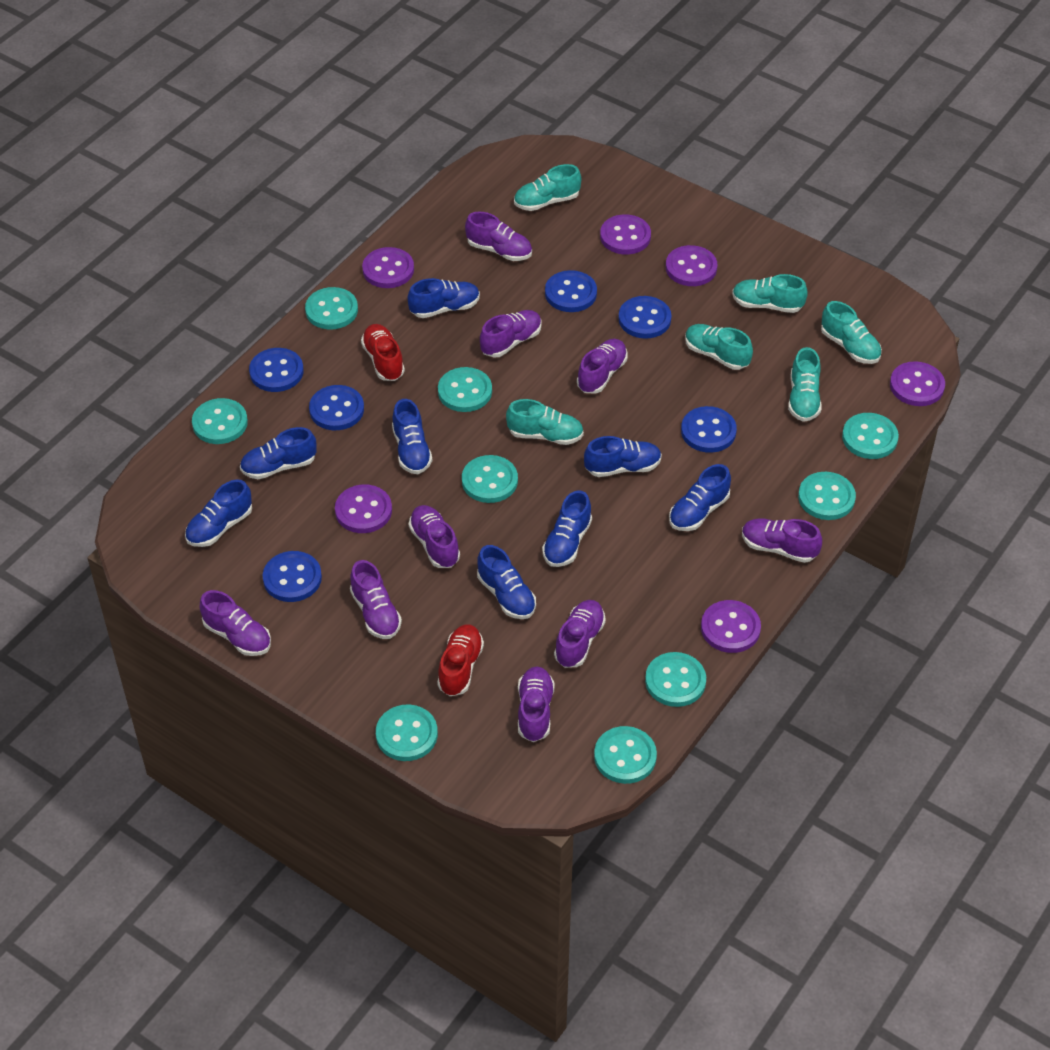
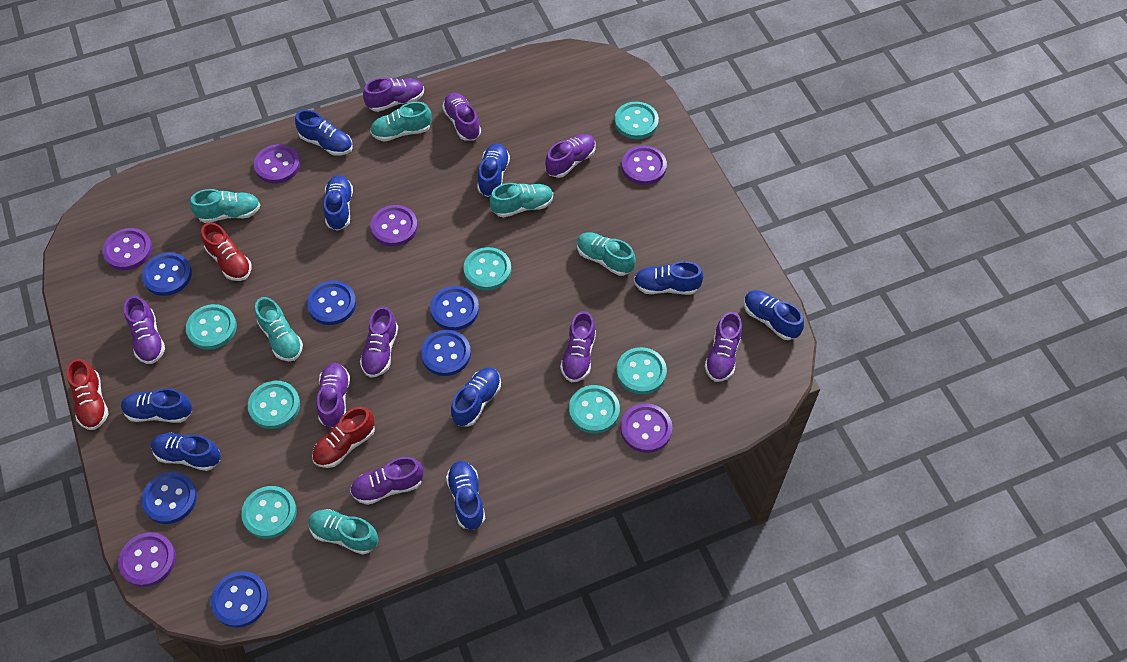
blue shoe: [185,479,252,547] [240,427,317,479] [392,399,432,474] [408,278,480,318] [477,545,536,619] [542,490,592,567] [584,436,662,477] [669,464,731,531] = 8 -> [121,388,192,423] [151,433,221,471] [295,110,353,156] [323,175,353,231] [446,461,485,530] [451,367,501,427] [477,144,510,197] [634,261,703,295] [744,290,804,340] = 9
red shoe: [361,324,405,381] [437,624,484,696] = 2 -> [66,358,108,430] [201,222,252,281] [312,407,375,468] = 3
turquoise button: [192,398,248,444] [305,287,358,329] [376,705,438,761] [438,367,492,412] [462,455,518,503] [594,726,657,784] [645,652,706,707] [798,472,856,520] [842,413,899,459] = 9 -> [186,304,237,350] [241,486,297,539] [248,381,300,429] [463,247,511,290] [569,385,620,434] [614,101,659,139] [616,347,667,394] = 7

